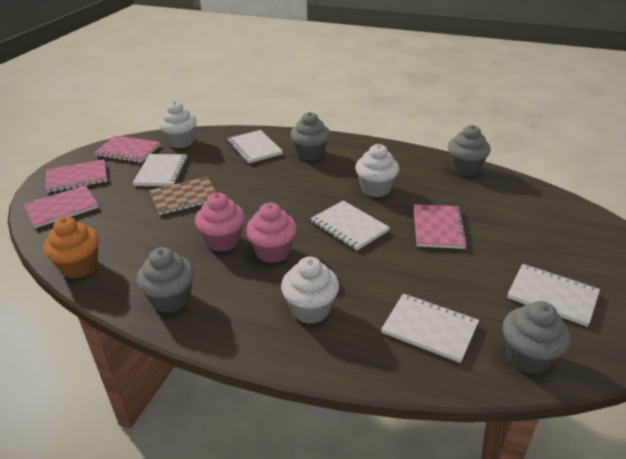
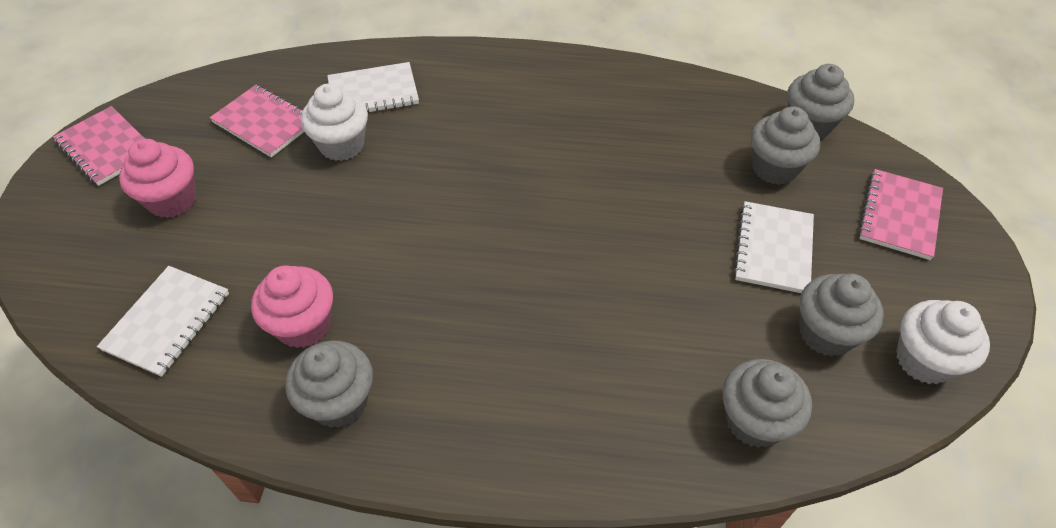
brown notebook: [150,177,217,215] = 1 -> none = 0
grey cupcake: [137,247,194,313] [290,112,330,161] [448,125,491,176] [503,301,570,374] = 4 -> [286,340,373,428] [722,359,812,448] [751,106,820,185] [788,64,854,139] [799,273,884,356] = 5
orange cupcake: [43,217,99,279] = 1 -> none = 0
pink notebook: [24,185,99,228] [45,159,107,193] [94,136,160,163] [414,204,468,249] = 4 -> [53,106,145,186] [210,85,304,157] [858,169,943,260] = 3
white cupcake: [158,101,197,148] [281,256,339,324] [355,144,399,197] = 3 -> [301,84,368,161] [896,300,990,384] = 2
white notebook: [133,154,188,186] [227,130,283,164] [311,201,390,250] [381,294,479,363] [507,264,600,327] = 5 -> [97,266,229,377] [327,62,419,113] [733,201,814,293] = 3

